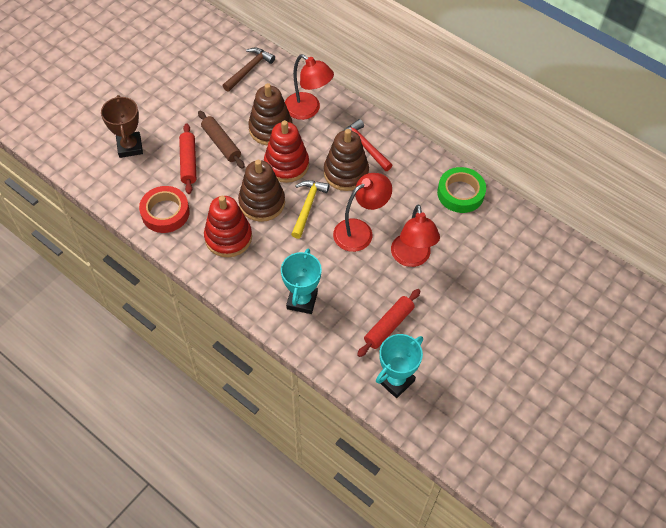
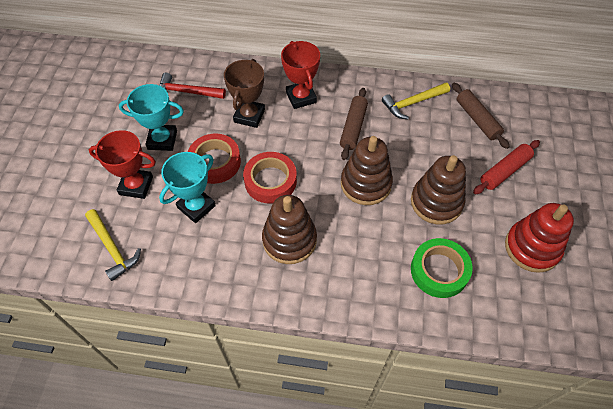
brown hammer: [223,48,275,92] = 1 -> none = 0
brown rolling pin: [198,111,245,169] = 1 -> [340,88,368,160] [452,83,510,149] = 2
red lamp: [285,54,334,120] [333,173,392,252] [391,204,440,267] = 3 -> none = 0
red rolling pin: [179,123,196,194] [357,289,420,357] = 2 -> [473,140,540,194] = 1
red stacking toy: [204,196,252,257] [264,120,309,183] = 2 -> [505,203,574,273] = 1
red tape: [139,186,190,233] = 1 -> [188,134,241,184] [243,152,297,203] = 2
red trophy: none = 0 -> [89,130,156,199] [281,41,320,109] = 2
yellow hammer: [291,180,330,239] = 1 -> [85,209,141,281] [382,83,450,119] = 2

